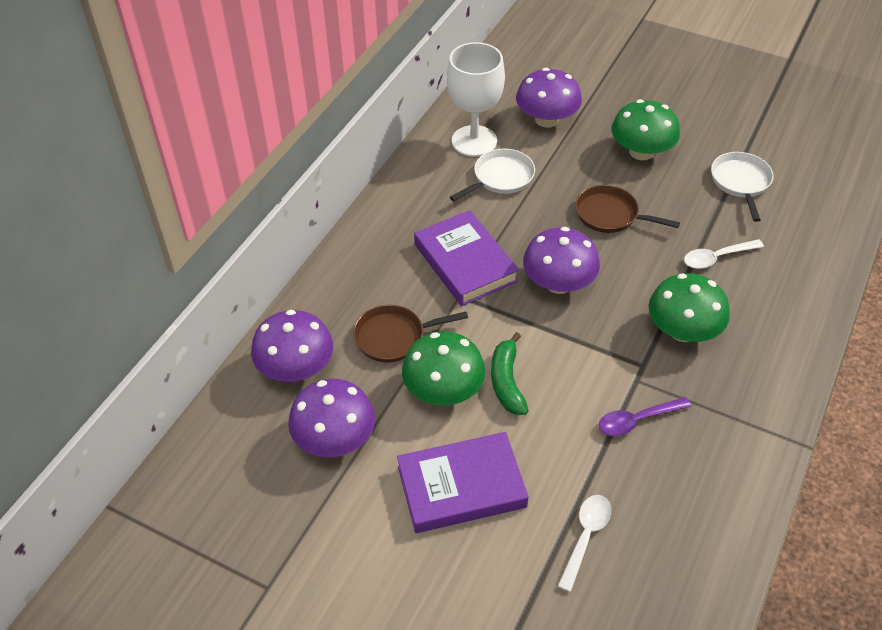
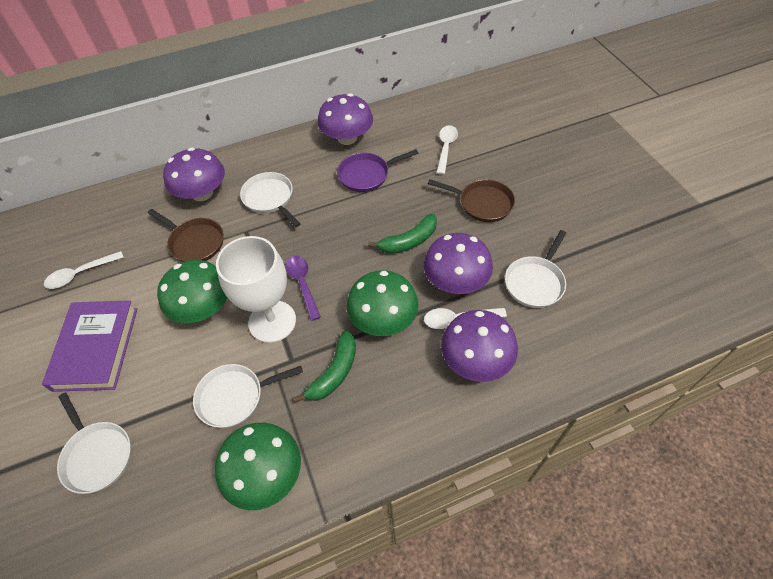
green banana: [491,332,529,415] = 1 -> [294,330,356,403] [368,214,437,254] = 2
purple book: [397,432,529,533] [414,210,519,306] = 2 -> [42,300,137,392] = 1
purple pan: none = 0 -> [337,149,418,192] = 1
white pan: [450,149,535,201] [711,152,774,222] = 2 -> [57,392,131,494] [193,364,303,428] [240,172,300,227] [505,230,566,308] = 4
white spoon: [557,495,611,592] [684,239,764,269] = 2 -> [44,251,124,289] [424,308,507,329] [436,125,458,175] = 3

